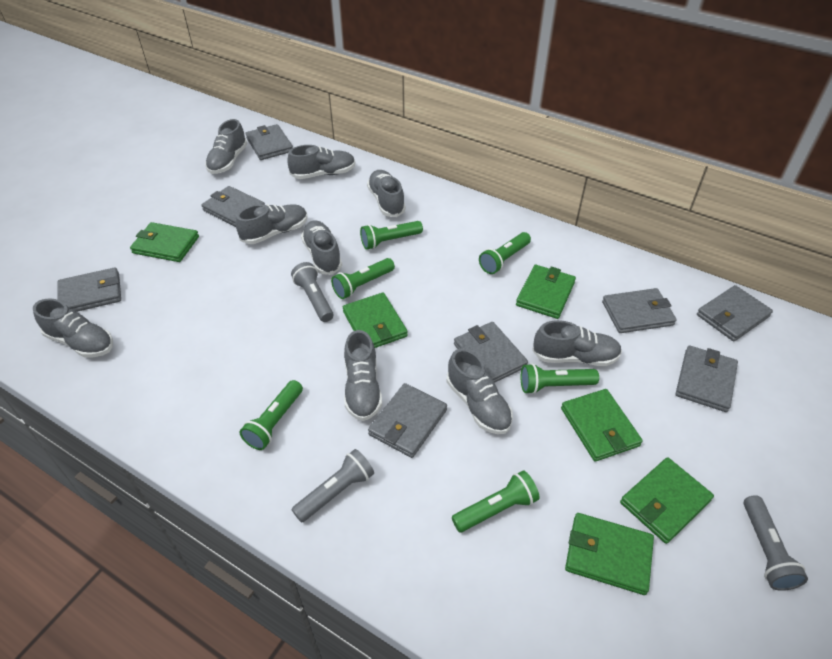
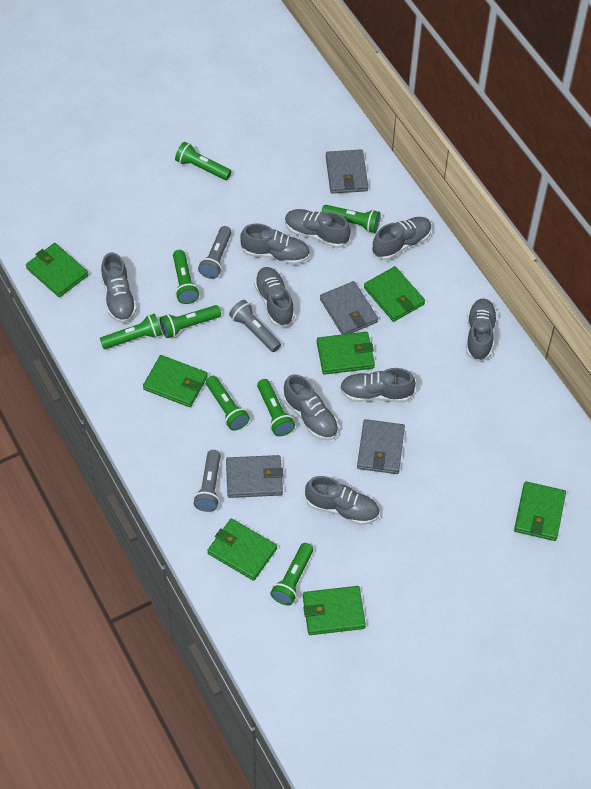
green flashlight: [240,380,303,450] [331,258,395,299] [360,221,423,250] [452,470,540,532] [479,232,531,274] [521,363,599,394] = 6 -> [100,314,162,349] [160,305,221,338] [173,250,199,304] [175,142,232,180] [206,376,250,431] [257,379,295,436] [270,543,313,605] [322,205,381,233] = 8
green wallet: [130,222,199,262] [343,293,408,348] [516,265,576,319] [561,389,643,462] [565,513,654,595] [620,457,714,544] = 6 -> [26,243,88,297] [143,355,208,407] [207,519,277,581] [303,586,366,635] [317,332,375,375] [364,266,425,322] [514,481,566,541] = 7
grey wallet: [57,267,121,312] [202,186,265,227] [245,124,293,160] [368,383,447,458] [454,322,528,383] [602,288,677,333] [676,345,738,412] [697,285,773,341] = 8 -> [226,455,284,498] [320,281,378,334] [326,149,368,194] [357,419,405,474] = 4

